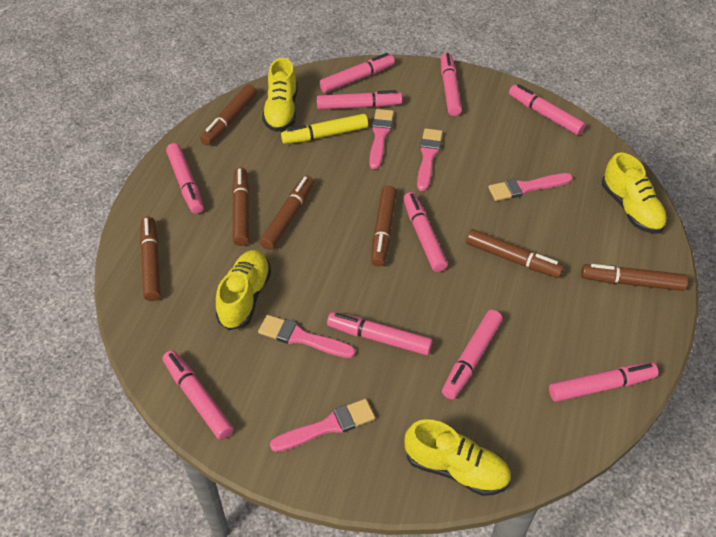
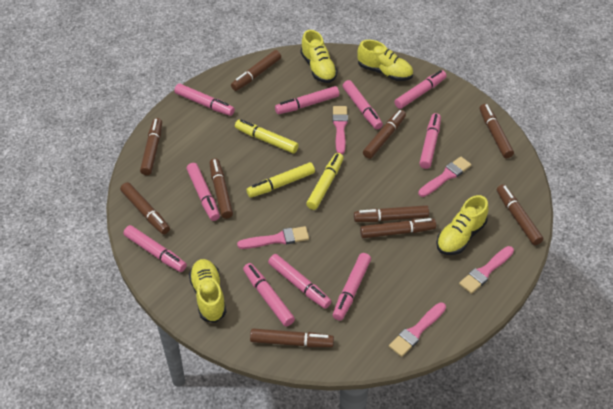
brown marker: [140,217,161,301] [200,84,257,146] [232,167,249,246] [260,175,314,250] [371,186,397,267] [466,229,564,278] [581,264,688,291] = 7 -> [120,182,170,235] [140,118,162,175] [209,158,233,219] [231,50,281,91] [250,328,334,347] [354,205,429,222] [360,218,436,238] [363,110,406,159] [480,104,514,158] [497,184,543,245] = 10
yellow marker: [281,114,368,144] = 1 -> [235,119,299,154] [246,162,315,198] [306,153,344,210] = 3

